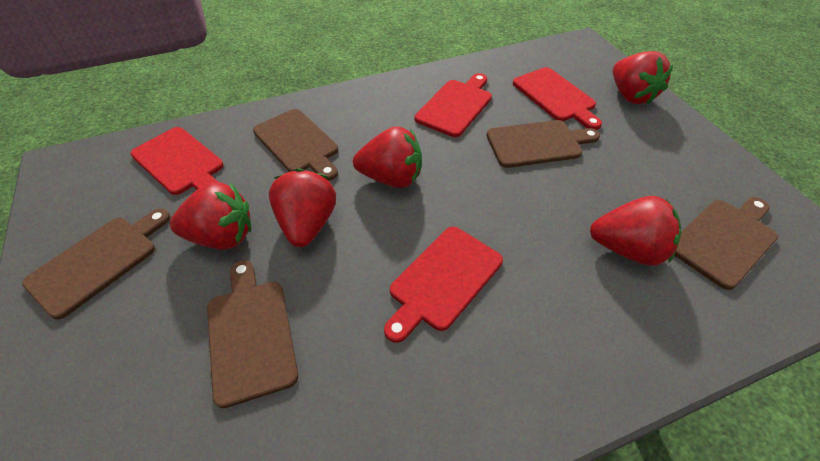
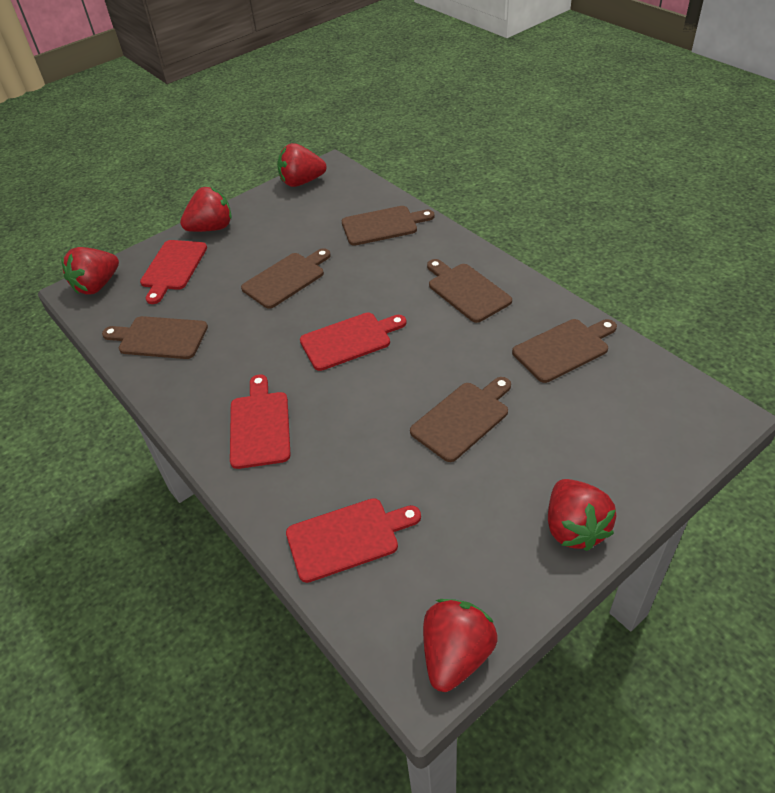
brown cutting board: [22,209,171,319] [207,260,298,408] [253,109,338,181] [487,120,600,168] [674,197,778,290] = 5 -> [102,316,208,359] [241,248,331,309] [342,206,435,246] [410,377,511,462] [427,259,512,323] [512,319,617,383] = 6

